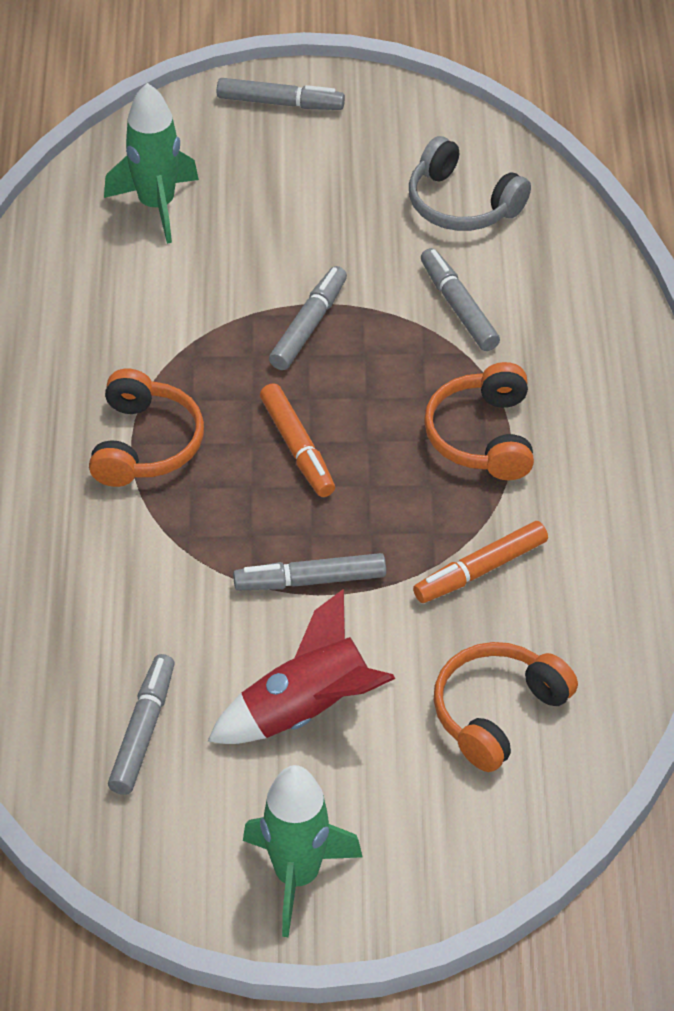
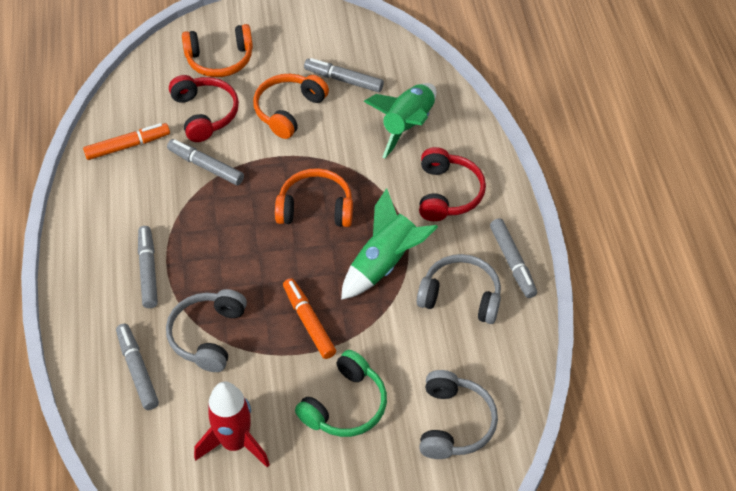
green headphones: none = 0 -> [295,350,387,437] = 1
grey headphones: [409,136,531,231] = 1 -> [166,289,247,372] [417,254,501,324] [419,370,498,459] = 3
red headphones: none = 0 -> [169,75,239,142] [419,147,486,221] = 2

